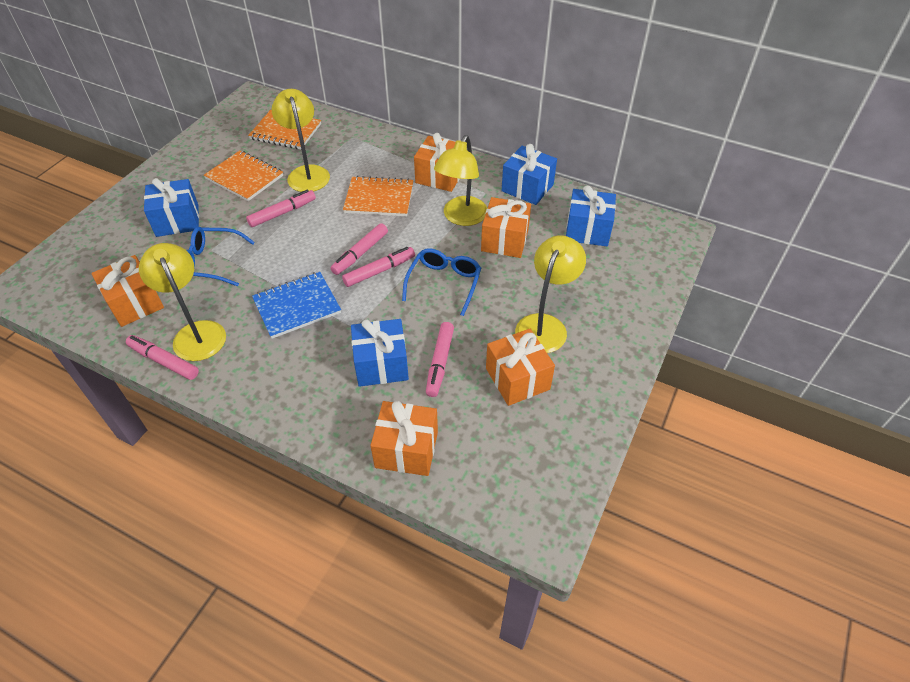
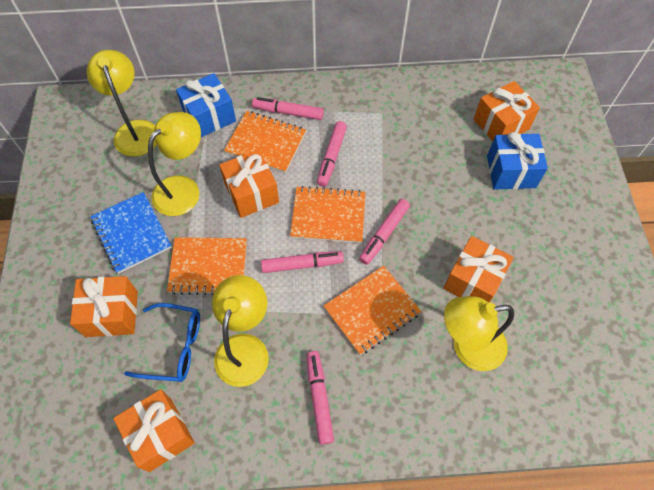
blue gift: [144,178,199,237] [351,319,409,387] [502,144,557,205] [566,186,616,246] = 4 -> [176,73,236,137] [487,132,548,190] = 2
blue glasses: [186,227,255,286] [402,248,481,316] = 2 -> [124,303,200,382] = 1
orange notebook: [204,150,283,201] [248,110,321,150] [343,176,413,216] = 3 -> [167,237,247,295] [224,111,306,173] [290,186,366,243] [323,266,421,355] = 4

